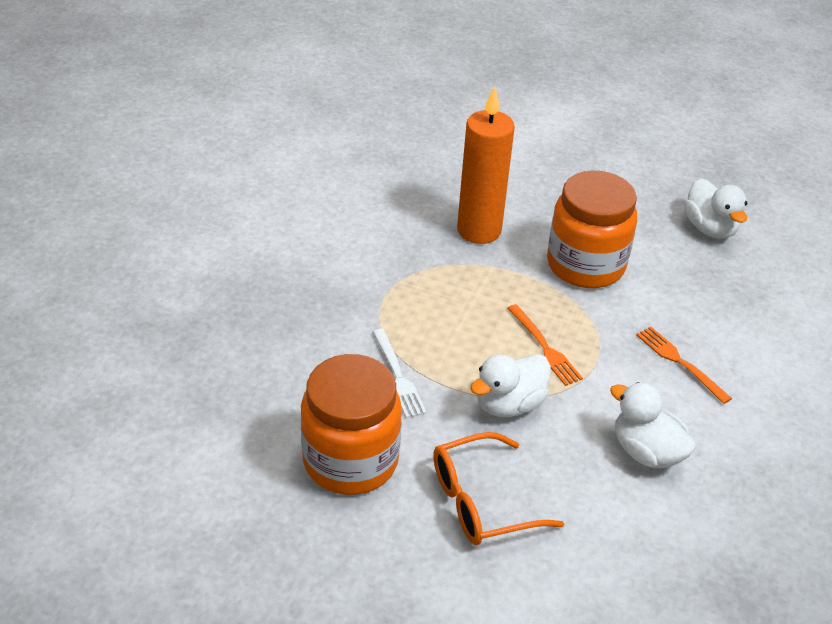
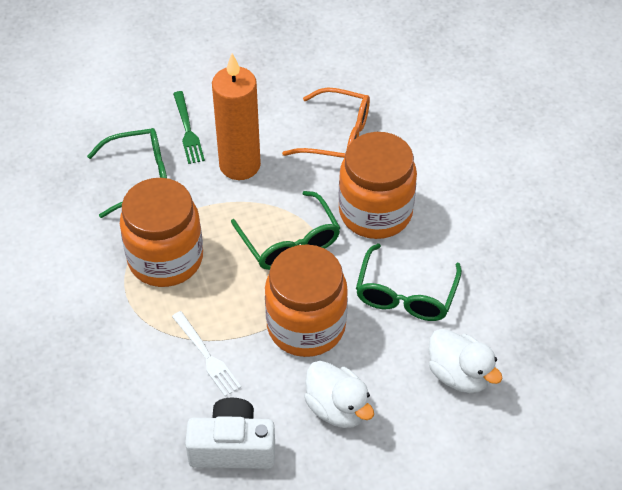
green fork: none = 0 -> [173,91,205,164] = 1
green glasses: none = 0 -> [87,128,167,218] [231,191,340,270] [356,244,462,321] = 3
orange fork: [507,304,583,386] [636,326,732,404] = 2 -> none = 0
orange jar: [301,354,402,495] [547,171,637,288] = 2 -> [120,178,203,287] [265,244,348,357] [338,132,417,239] = 3
white camera: none = 0 -> [185,398,275,469] = 1
white duck: [470,354,551,417] [610,382,696,468] [684,178,748,239] = 3 -> [304,361,374,428] [429,328,503,393] = 2

